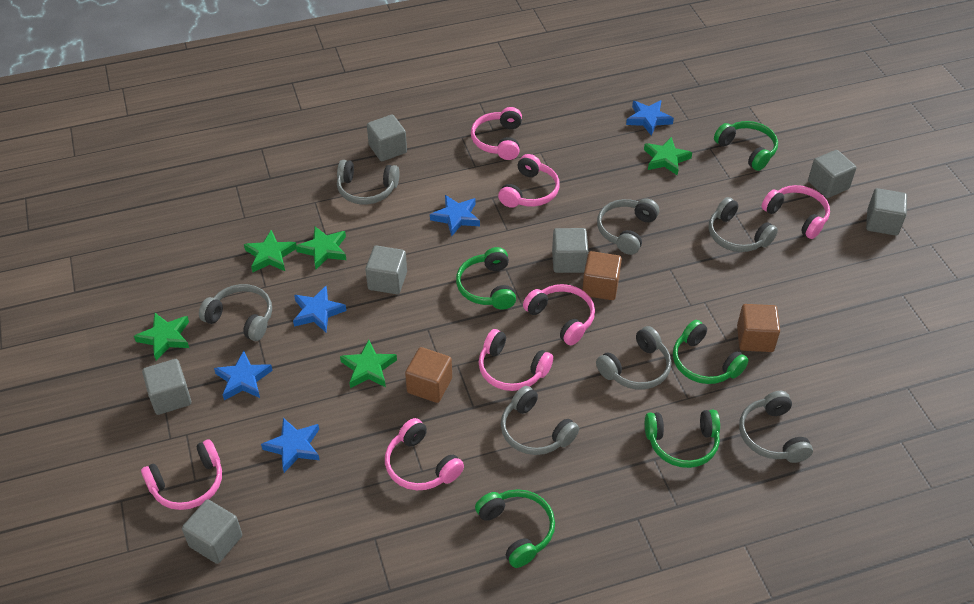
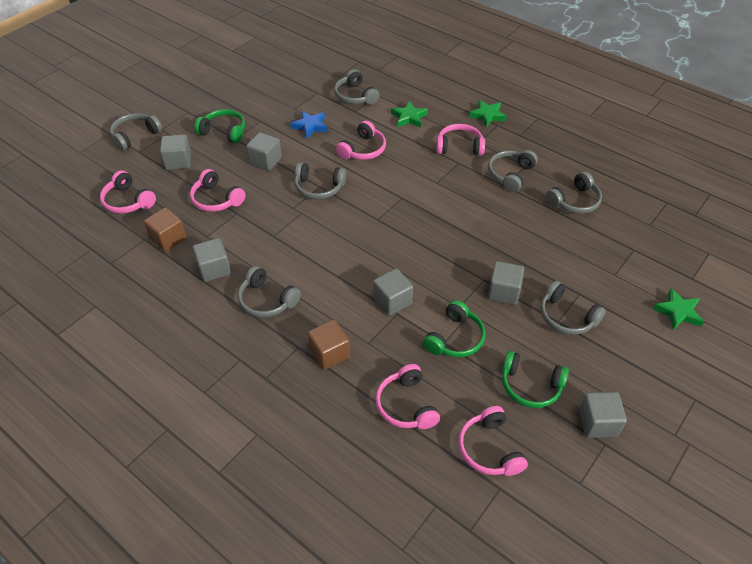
blue star: [214,351,273,400] [261,418,320,473] [293,286,347,332] [430,195,480,237] [626,100,674,136] = 5 -> [290,111,328,139] = 1
brown cube: [405,347,452,403] [582,251,622,300] [737,304,780,352] = 3 -> [144,207,186,252] [308,320,350,370] = 2
green headphones: [456,247,516,309] [475,489,555,568] [645,410,720,468] [673,320,749,384] [714,121,778,171] = 5 -> [194,109,245,143] [423,300,486,358] [502,351,569,408] = 3
green star: [134,313,189,361] [244,230,296,272] [296,227,346,269] [340,340,397,388] [644,137,692,176] = 5 -> [391,101,428,128] [469,100,507,127] [653,288,704,330] = 3
grey cube: [142,359,191,415] [182,499,242,564] [365,245,407,294] [367,115,407,161] [552,228,588,273] [808,150,856,198] [866,188,907,236] = 7 -> [160,134,191,170] [193,238,231,282] [246,132,282,171] [373,269,413,316] [488,261,524,305] [579,392,627,438] = 6
pink headphones: [141,439,222,510] [385,418,464,490] [471,107,522,160] [479,329,553,391] [498,154,560,208] [523,284,595,345] [762,185,830,239] = 7 -> [100,170,156,214] [190,169,246,212] [336,121,386,160] [376,364,440,429] [436,124,485,156] [459,406,528,476] = 6

